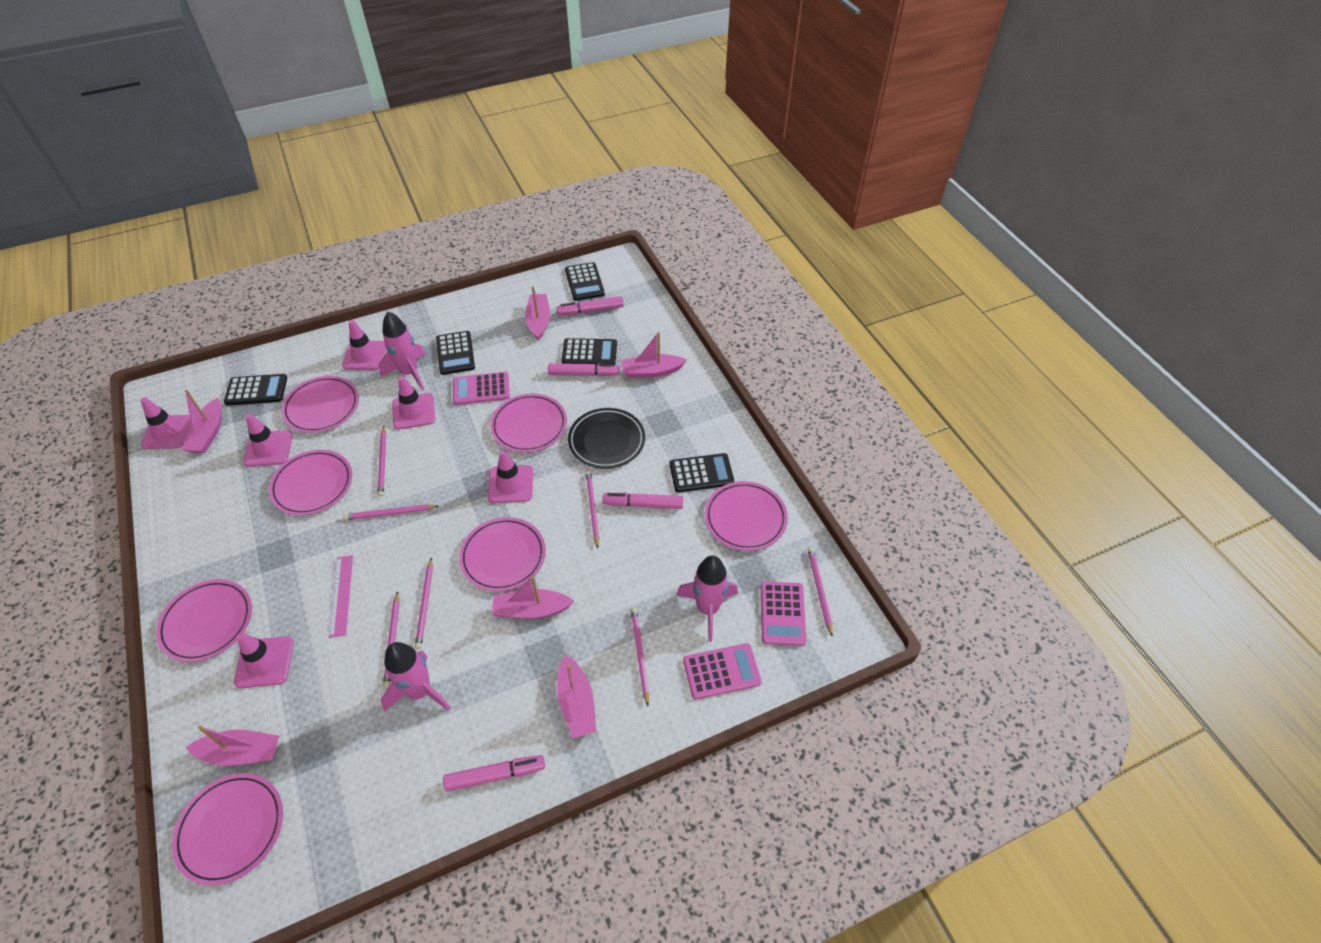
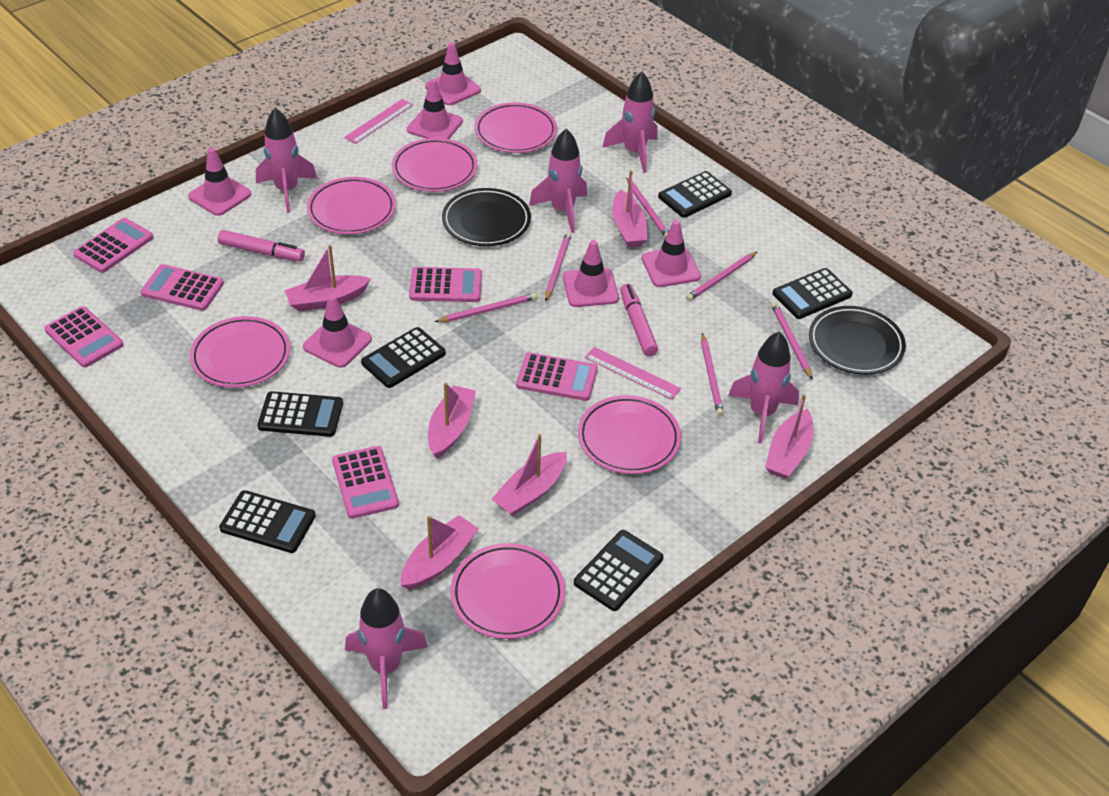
black calculator: [224,374,287,406] [436,331,475,375] [562,338,617,365] [565,262,605,301] [670,453,734,492] = 5 -> [219,490,316,553] [257,391,343,437] [361,327,446,388] [574,530,663,611] [658,171,732,218] [772,268,853,319] = 6
black plate: [568,408,645,468] = 1 -> [442,188,531,246] [809,306,906,375] = 2
pink calculator: [453,372,510,405] [683,643,761,699] [761,582,806,646] = 3 -> [44,306,124,368] [73,218,154,273] [141,264,224,311] [332,446,399,519] [409,267,482,302] [516,352,598,401] = 6
pink marker: [443,755,545,792] [548,363,620,376] [557,296,624,316] [603,493,683,509] = 4 -> [218,230,305,262] [620,284,658,356] = 2
pink pencil: [343,504,438,520] [378,426,386,497] [383,591,400,688] [415,558,433,649] [586,471,599,548] [631,608,649,706] [807,547,833,636] = 7 -> [435,293,537,322] [545,232,571,302] [626,177,669,237] [686,251,758,301] [701,333,724,416] [771,302,813,380] = 6
pink plate: [156,579,252,662] [172,773,283,885] [269,450,352,516] [282,376,359,433] [459,517,546,592] [490,393,567,453] [705,481,788,551] = 7 -> [190,316,290,388] [307,177,396,234] [392,138,478,192] [451,543,565,639] [474,102,557,153] [578,395,681,474] = 6
pink rocket: [379,311,426,391] [381,642,451,711] [676,555,738,642] = 3 -> [256,108,317,213] [345,588,428,709] [529,128,587,233] [602,71,658,173] [728,331,799,444] = 5
pink ruler: [329,555,353,638] = 1 -> [344,99,413,144] [585,347,681,400] = 2

